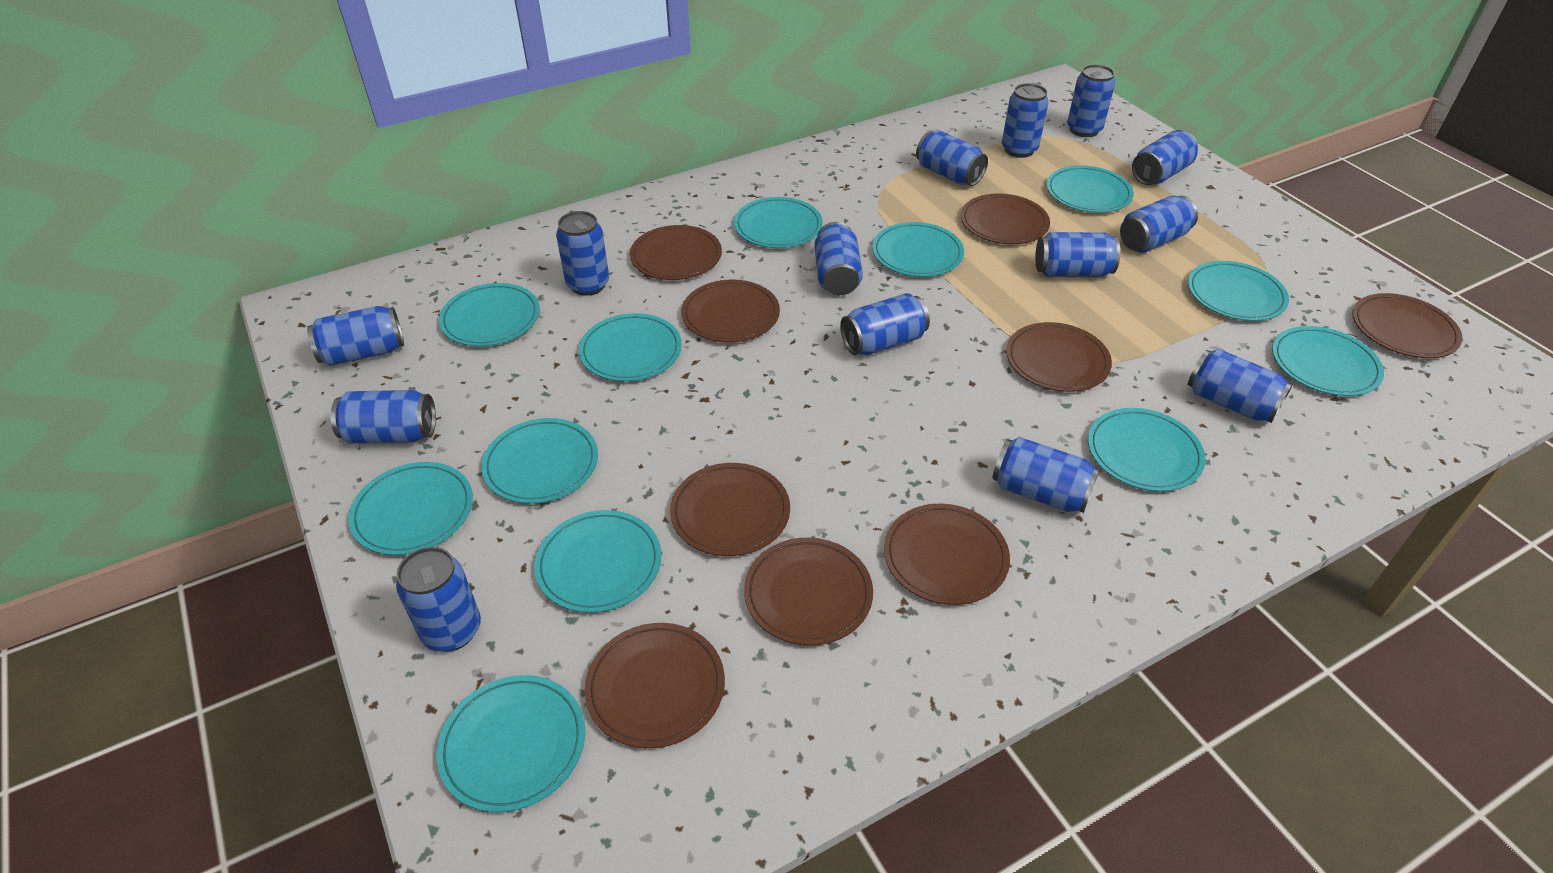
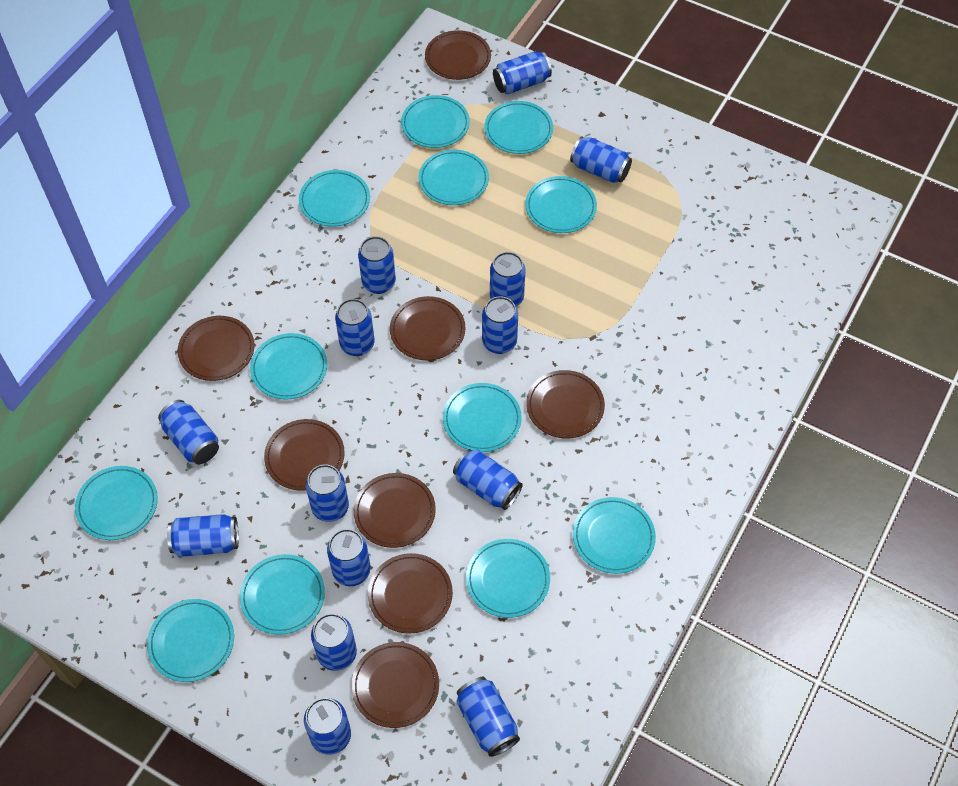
brown plate: [585,623,725,748] [630,225,722,280] [670,463,790,556] [681,279,780,343] [744,537,873,646] [884,504,1010,605] [961,194,1050,244] [1006,322,1112,392] [1352,293,1462,358] = 9 -> [178,316,254,381] [264,419,345,491] [351,642,439,728] [354,473,436,548] [368,553,453,634] [390,296,465,360] [425,30,491,80] [526,370,605,439] = 8

